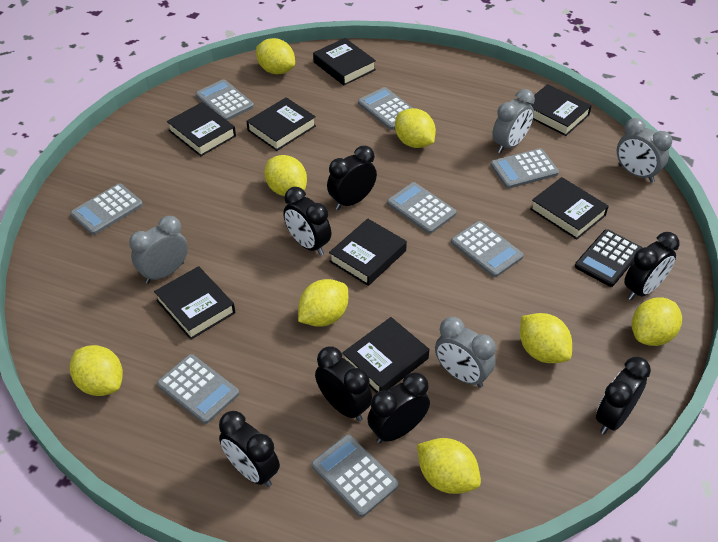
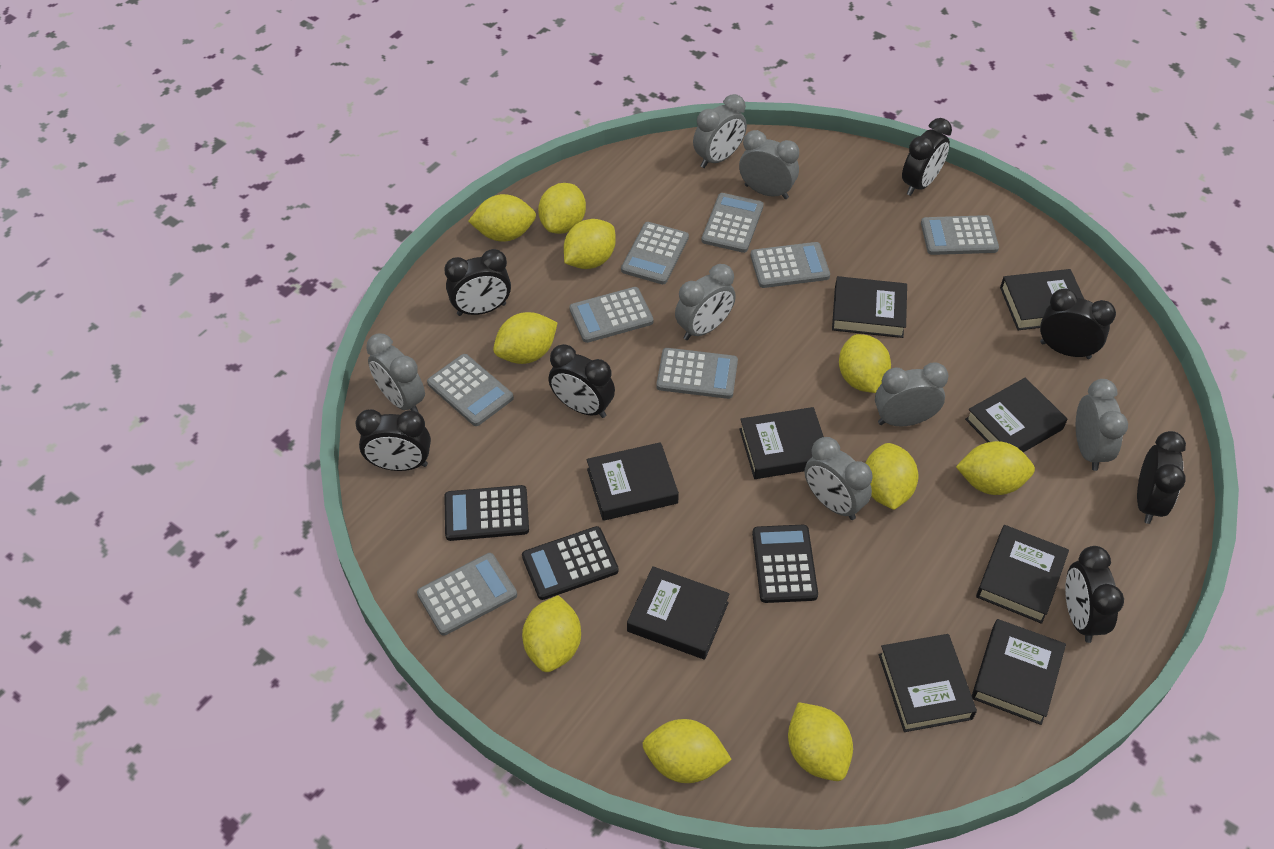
black book: [154,266,235,340] [167,102,236,156] [246,97,316,151] [313,38,376,86] [329,218,407,286] [342,317,429,393] [527,84,592,136] [530,177,609,240] = 8 -> [587,442,679,521] [627,566,730,660] [739,407,824,479] [832,276,907,338] [879,634,977,732] [965,378,1067,452] [972,619,1066,725] [976,525,1069,624] [1000,269,1084,330] = 9
black calculator: [575,229,642,287] = 1 -> [444,485,529,541] [522,526,618,600] [752,525,818,603] = 3
grey clock: [129,216,188,284] [435,317,496,388] [492,89,535,153] [617,118,672,183] = 4 -> [366,334,425,413] [675,264,736,340] [693,94,747,168] [739,130,799,199] [805,437,873,520] [875,362,949,427] [1076,379,1128,471] = 7
yellow lemon: [70,345,123,396] [256,38,295,74] [264,155,307,196] [298,279,348,327] [395,108,436,148] [417,438,481,494] [520,313,572,363] [632,297,682,346] = 8 -> [468,194,536,242] [493,312,558,364] [522,595,581,672] [538,183,586,234] [564,219,616,269] [643,719,732,783] [788,702,853,781] [839,334,891,393] [866,443,918,510] [956,441,1035,495] = 10

